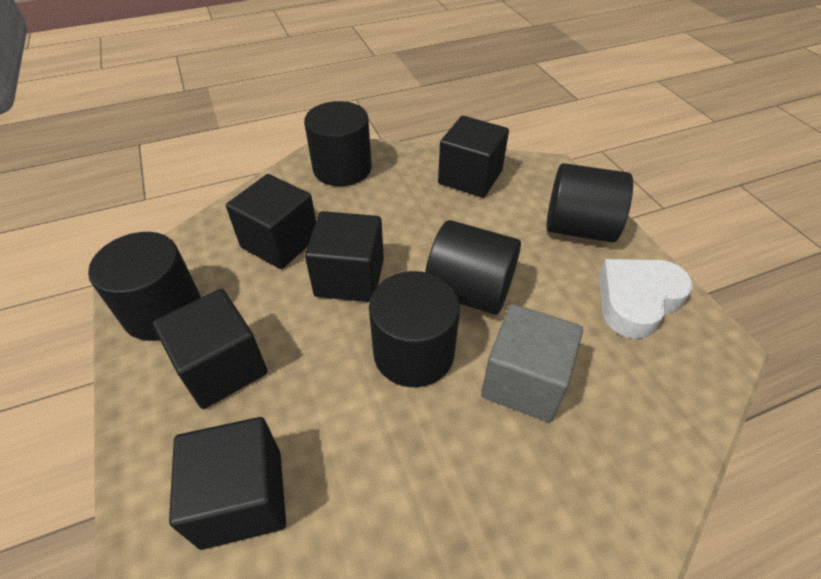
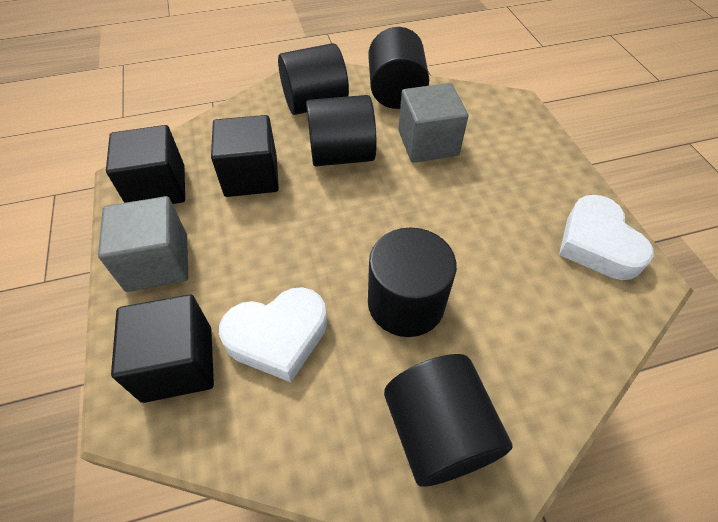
black cube: [153,289,268,409] [169,417,286,550] [226,174,316,269] [305,211,384,302] [438,116,509,198] = 5 -> [106,125,185,204] [111,294,214,403] [211,115,279,197] = 3
grey cube: [481,304,583,422] = 1 -> [98,196,188,292] [398,83,468,163] = 2
white heart: [599,259,693,339] = 1 -> [219,287,327,382] [559,195,654,280] = 2

